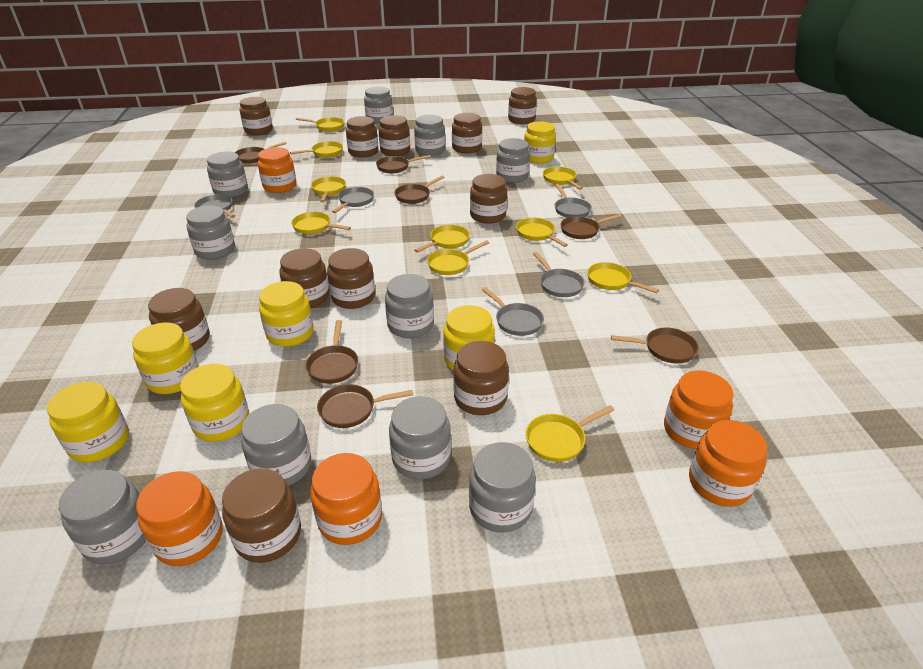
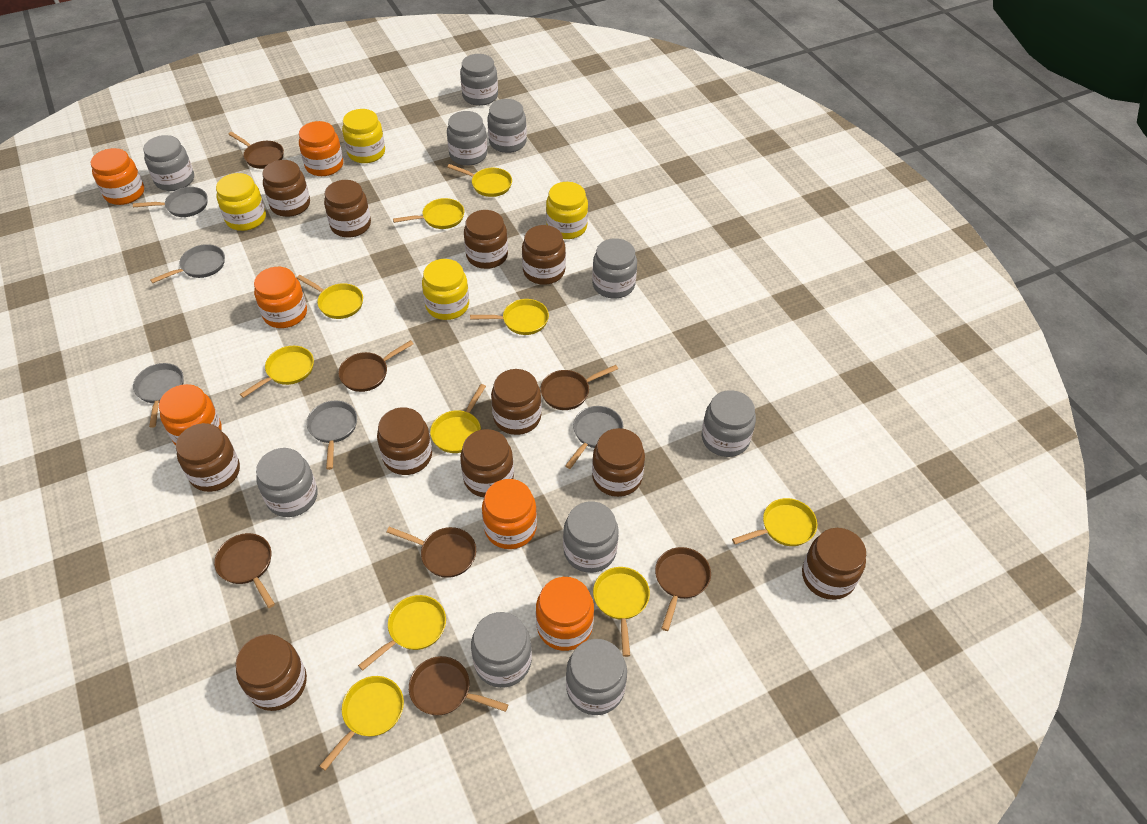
orange jar: [136,471,223,566] [258,147,297,193] [310,453,382,545] [664,370,733,449] [689,420,767,507] = 5 -> [91,148,144,205] [159,384,222,445] [254,267,307,328] [299,121,343,176] [482,479,537,549] [536,577,594,651] = 6
yellow jar: [47,382,129,463] [132,322,199,394] [180,364,249,442] [259,281,314,347] [443,305,495,371] [524,121,556,164] = 6 -> [216,173,266,231] [342,109,385,163] [422,259,469,320] [546,182,588,239] = 4

